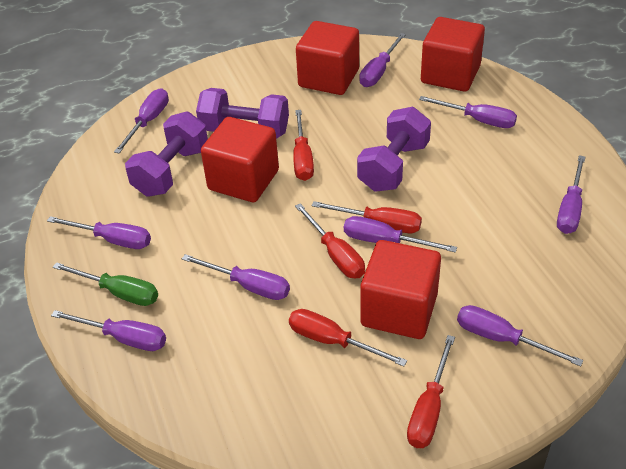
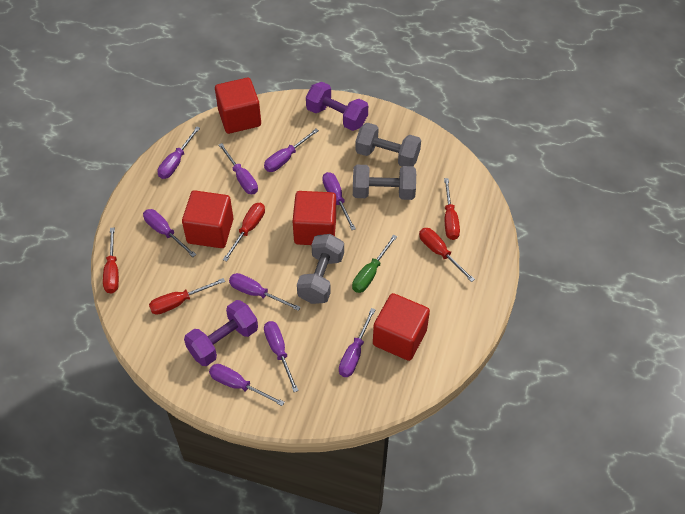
grey dumbbell: none = 0 -> [297,234,344,304] [353,165,416,200] [355,122,421,166] = 3
purple dumbbell: [125,112,208,197] [196,88,289,139] [357,107,431,192] = 3 -> [184,300,258,366] [306,82,368,131] = 2

